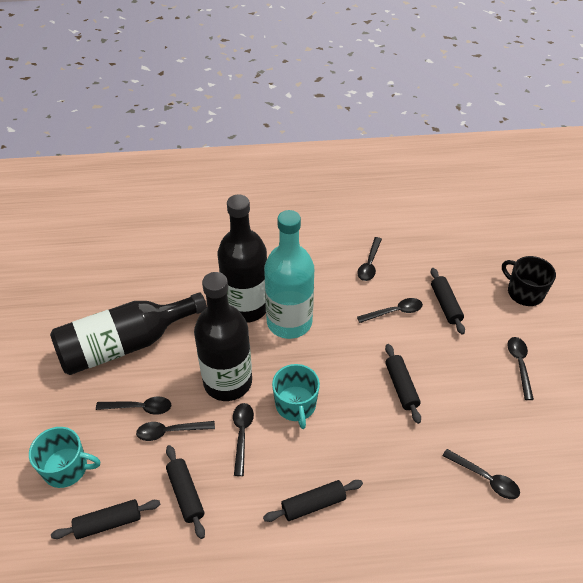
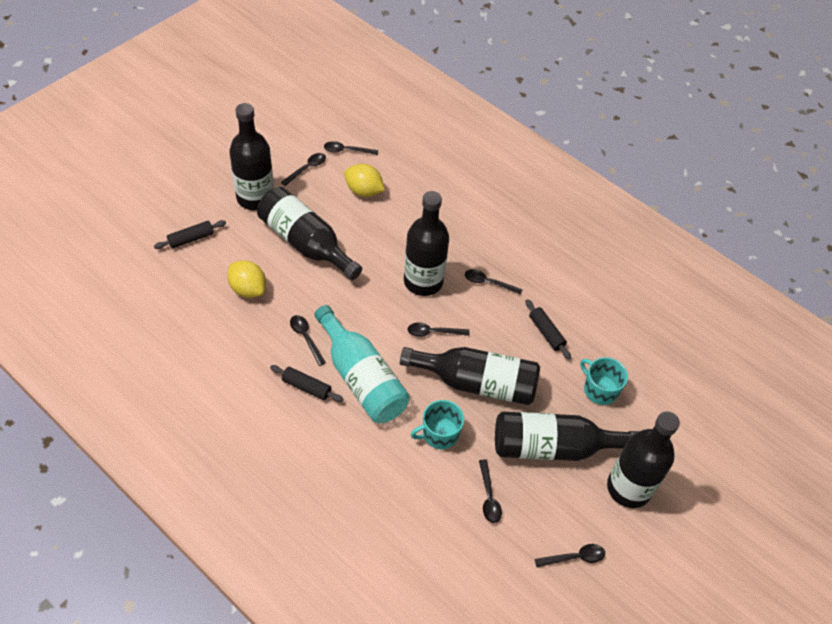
black bottle: [50,292,207,375] [194,272,252,401] [218,194,267,323] = 3 -> [229,103,274,210] [257,187,362,280] [400,347,540,405] [404,191,449,296] [495,412,639,461] [607,411,680,508] = 6
black mug: [502,256,556,306] = 1 -> none = 0
black rolling pin: [51,499,161,539] [166,445,205,539] [263,480,363,522] [385,344,421,424] [430,268,465,335] = 5 -> [154,220,226,249] [270,365,344,402] [525,299,571,359] = 3
yellow lemon: none = 0 -> [228,261,266,298] [344,164,385,197] = 2

